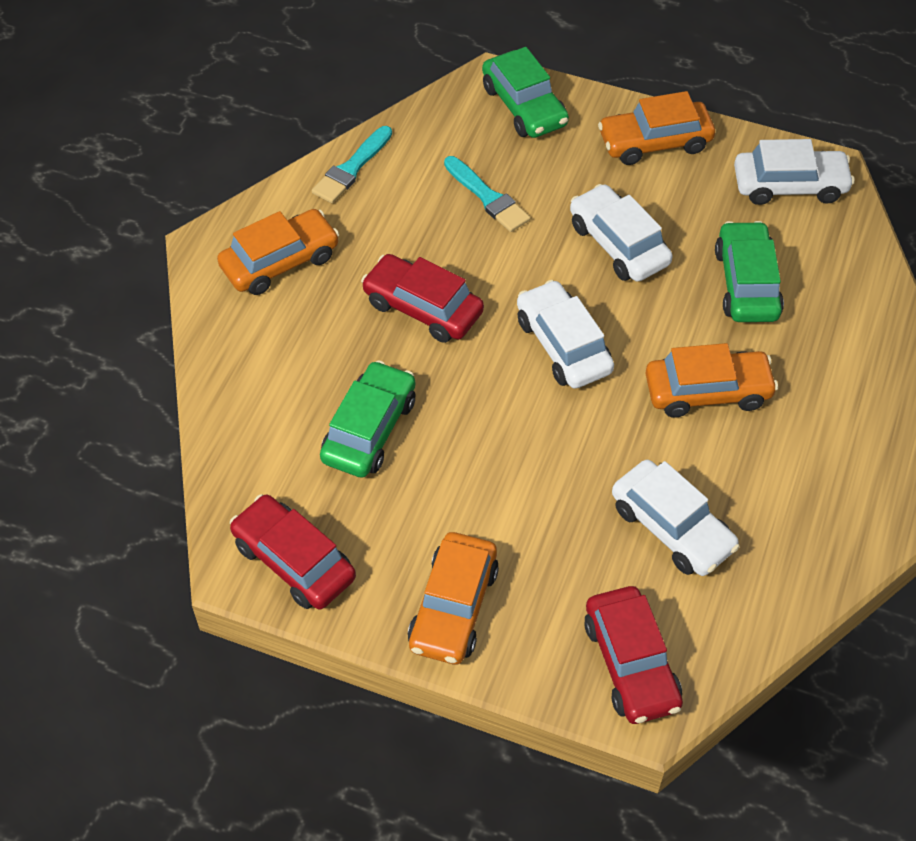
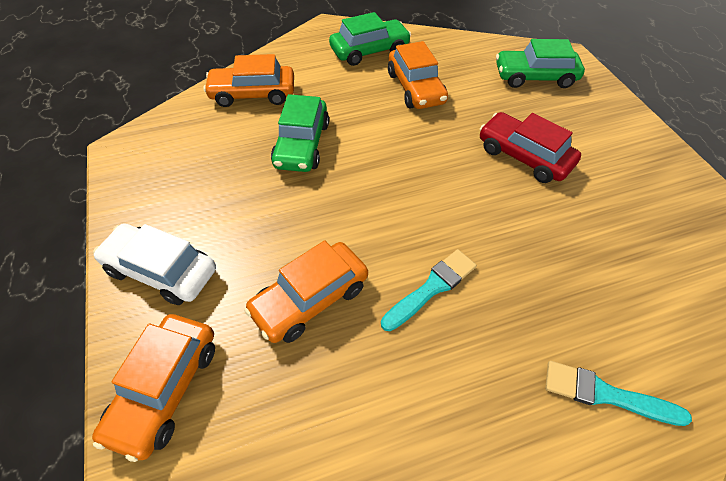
red car: [230,494,356,609] [361,254,484,343] [584,586,683,724] = 3 -> [480,112,581,183] = 1
white car: [517,280,614,389] [570,184,673,282] [612,460,740,576] [734,139,855,205] = 4 -> [93,223,216,305] = 1

